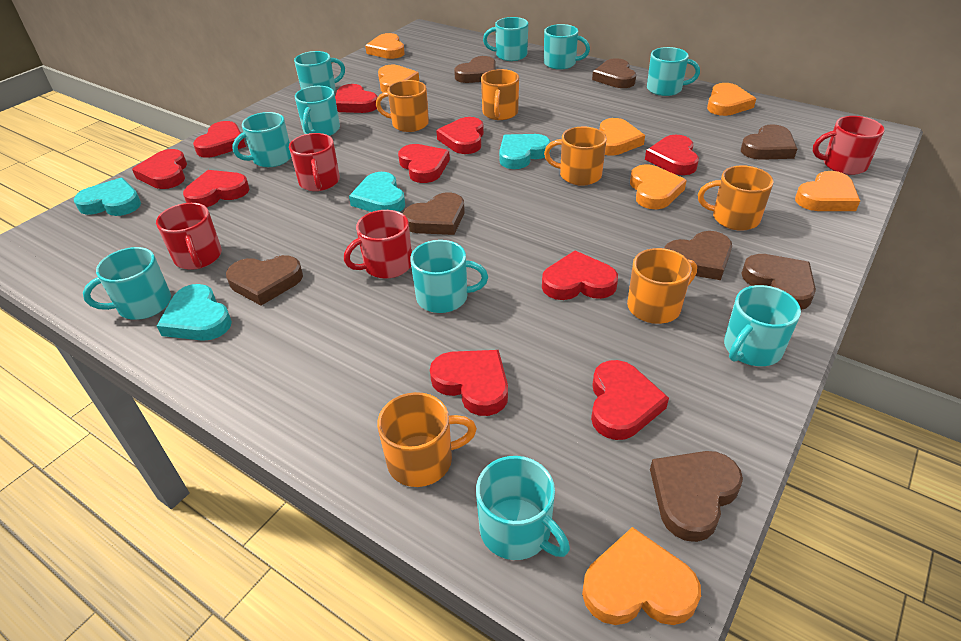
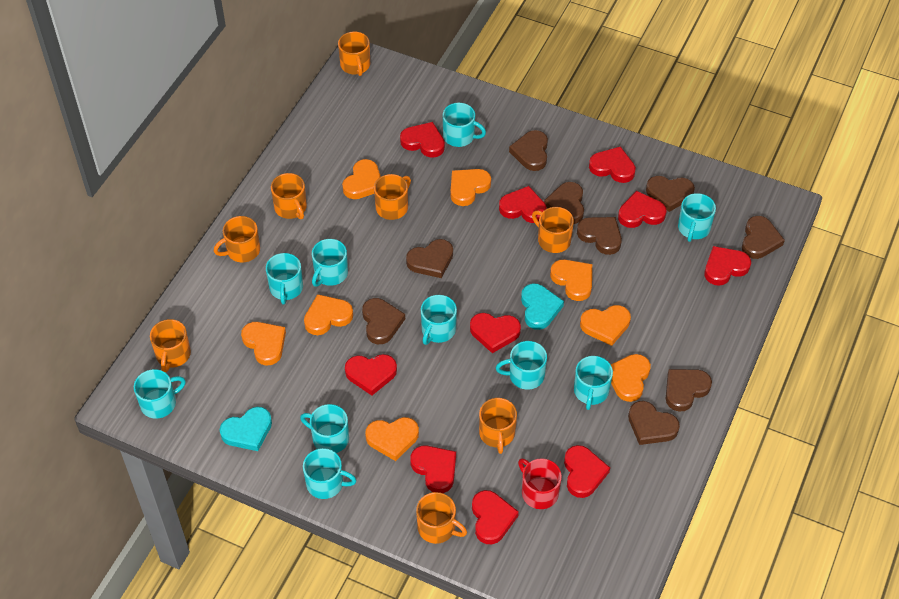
brown heart: [226,255,303,306] [403,192,465,235] [454,56,496,83] [592,58,636,88] [650,451,743,542] [664,231,732,280] [741,124,797,160] [741,254,816,310] = 8 -> [362,298,405,344] [406,239,453,278] [509,130,548,171] [544,182,584,224] [577,217,622,255] [628,401,680,445] [646,176,695,212] [666,369,712,412] [742,216,785,259] = 9
orange heart: [365,33,405,59] [378,65,419,93] [582,527,701,625] [600,118,645,155] [630,164,687,209] [707,83,756,116] [795,171,860,211] = 7 -> [241,322,286,365] [304,294,353,335] [342,159,381,199] [365,417,419,461] [451,169,491,206] [550,260,592,301] [580,305,631,346] [610,354,651,402] = 8
orange mug: [376,80,429,132] [377,392,477,487] [481,69,519,120] [544,126,607,186] [627,248,697,324] [698,165,773,231] = 6 -> [150,319,191,373] [214,216,260,262] [271,173,307,219] [338,32,370,76] [374,174,411,220] [416,492,467,544] [479,398,517,454] [532,207,574,253] = 8
red mug: [156,203,222,270] [289,133,340,191] [344,210,412,279] [813,116,885,175] = 4 -> [518,458,562,509] = 1
turquoise heart: [74,178,141,216] [157,284,232,341] [349,172,405,212] [499,134,551,169] = 4 -> [220,407,272,451] [521,283,564,330] = 2

